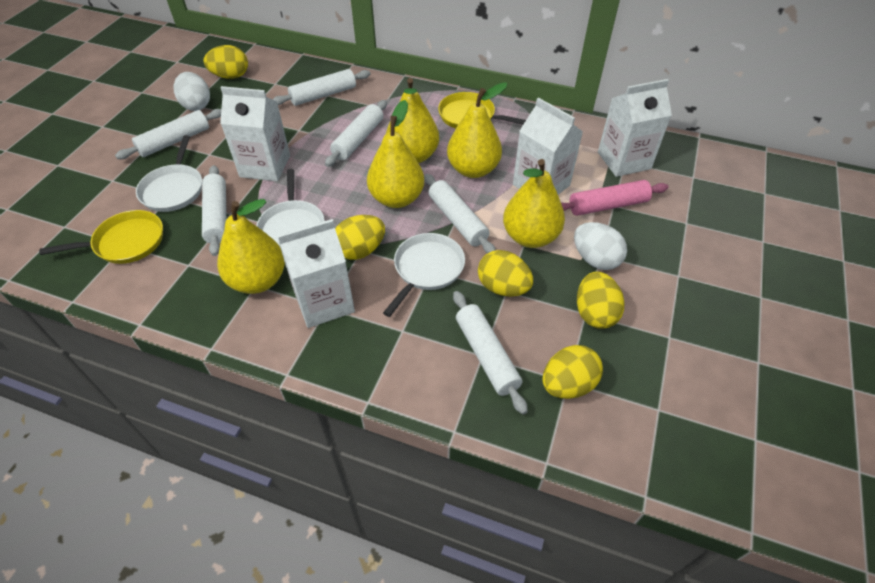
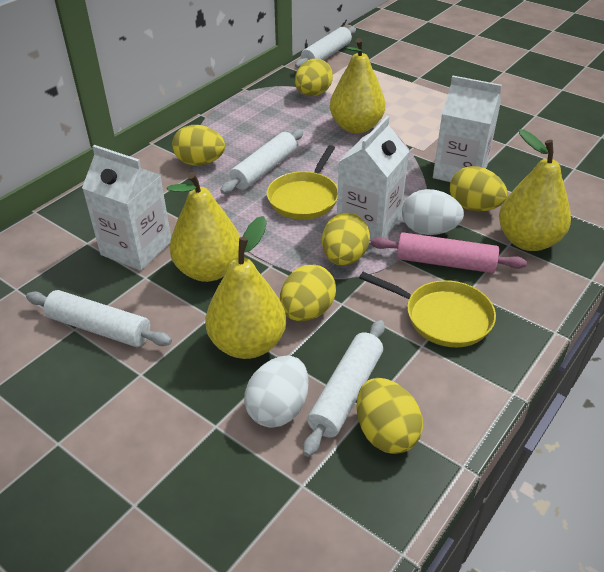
white carton: [220,86,290,181] [278,219,355,328] [513,98,583,194] [598,79,672,177] = 4 -> [82,145,171,271] [337,116,409,240] [433,76,502,182] = 3
white pan: [136,135,202,212] [256,169,325,246] [383,233,465,317] = 3 -> none = 0
white rolling pin: [115,109,221,159] [202,165,227,256] [273,69,371,106] [325,100,387,167] [424,174,496,253] [453,291,528,415] = 6 -> [26,290,172,347] [220,129,303,194] [295,27,356,68] [303,320,385,457] = 4
yellow egg: [204,45,248,79] [335,215,385,260] [478,250,533,297] [542,345,603,399] [577,272,624,329] = 5 -> [172,125,225,166] [280,265,336,321] [295,59,333,96] [322,213,370,265] [356,378,423,454] [450,166,507,211] = 6
yellow pear: [217,199,285,294] [367,100,424,208] [386,78,439,163] [447,82,508,178] [503,159,565,248] = 5 -> [167,172,240,282] [206,216,286,359] [330,38,385,134] [499,129,571,251] = 4

